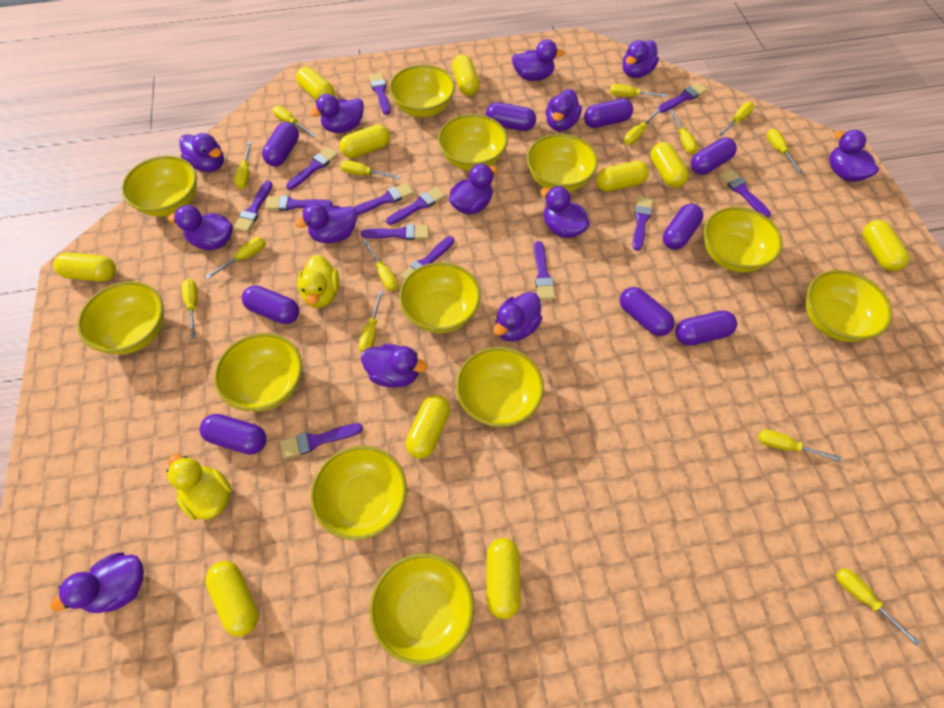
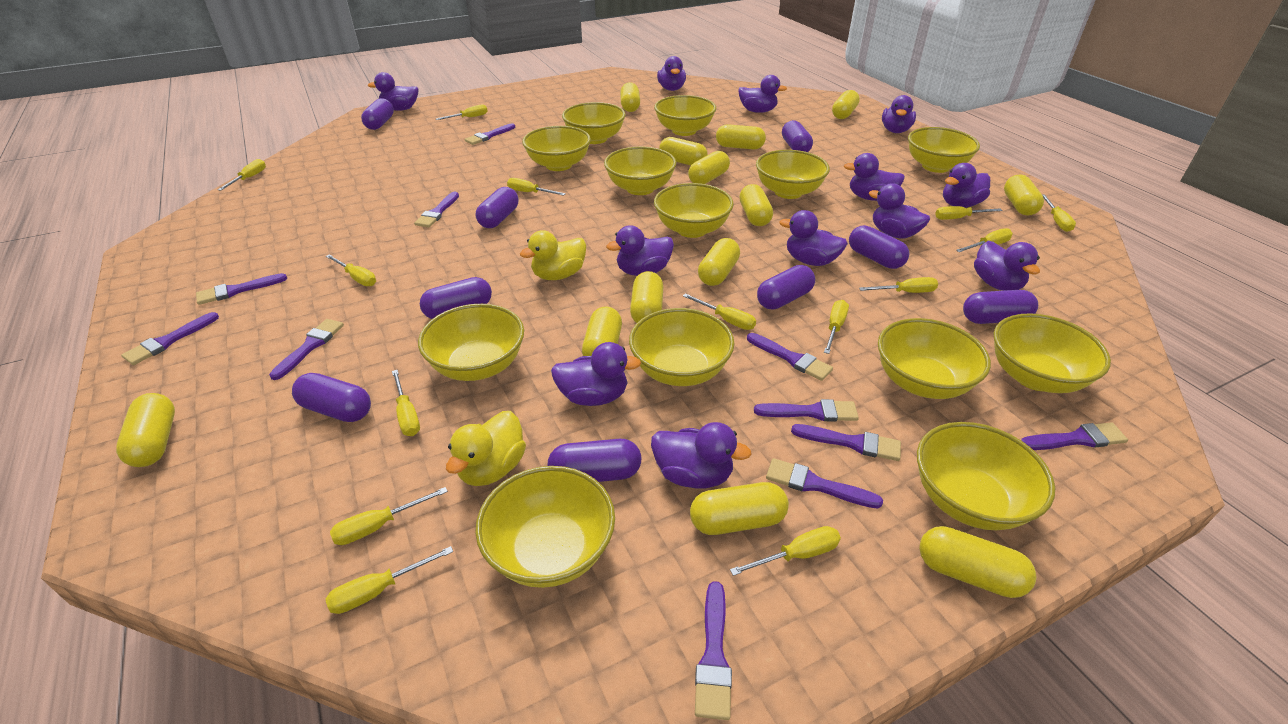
purple brush: [233,181,273,232] [265,196,333,211] [280,423,363,459] [286,147,338,190] [353,183,414,215] [361,224,429,240] [369,72,390,115] [386,186,446,225] [400,236,454,280] [534,241,555,300] [633,196,653,251] [658,82,707,113] [720,169,771,218] = 13 -> [121,312,219,365] [196,273,287,305] [269,319,344,380] [414,192,459,228] [465,123,515,145] [695,581,732,720] [747,333,833,381] [754,399,859,422] [766,458,883,508] [791,424,901,461] [1021,422,1128,450] = 11
purple duck: [51,552,144,613] [168,205,233,250] [179,133,224,172] [295,203,357,243] [310,94,364,133] [361,344,427,388] [449,164,498,214] [494,292,542,342] [512,39,565,81] [540,186,590,238] [546,89,582,132] [623,40,659,78] [829,130,879,182] = 13 -> [368,72,418,111] [551,342,641,406] [606,225,674,276] [651,422,752,489] [657,56,686,91] [738,75,787,113] [779,210,848,266] [844,153,905,201] [869,184,930,239] [882,95,916,133] [943,163,990,208] [974,241,1040,291] = 12
yellow bowl: [77,281,164,354] [121,156,197,217] [214,333,302,412] [311,446,407,540] [370,553,474,666] [389,64,455,117] [399,262,481,333] [438,114,508,171] [456,347,544,427] [527,134,598,192] [704,207,783,272] [806,270,892,342] = 12 -> [418,304,524,381] [475,466,615,588] [522,126,591,171] [562,102,626,144] [604,146,676,195] [629,308,734,386] [654,95,716,136] [654,183,734,238] [756,150,830,199] [878,318,991,399] [908,127,980,173] [917,422,1055,530] [994,313,1111,393] = 13
yellow capsule: [53,253,116,282] [205,561,259,637] [296,67,335,100] [339,124,390,158] [406,395,450,458] [452,55,480,96] [487,538,521,619] [596,161,649,192] [650,142,689,188] [862,220,910,271] = 10 -> [116,393,175,467] [582,306,622,356] [620,82,640,112] [630,271,663,323] [659,137,708,165] [688,151,730,184] [690,482,789,535] [698,238,740,286] [716,124,766,149] [740,184,773,226] [832,90,860,119] [919,526,1036,598] [1004,174,1044,215] = 13

